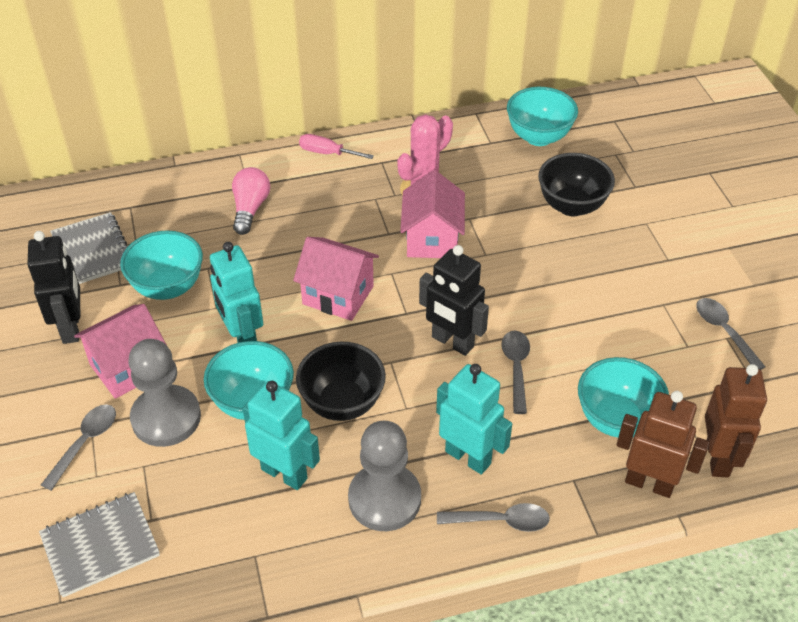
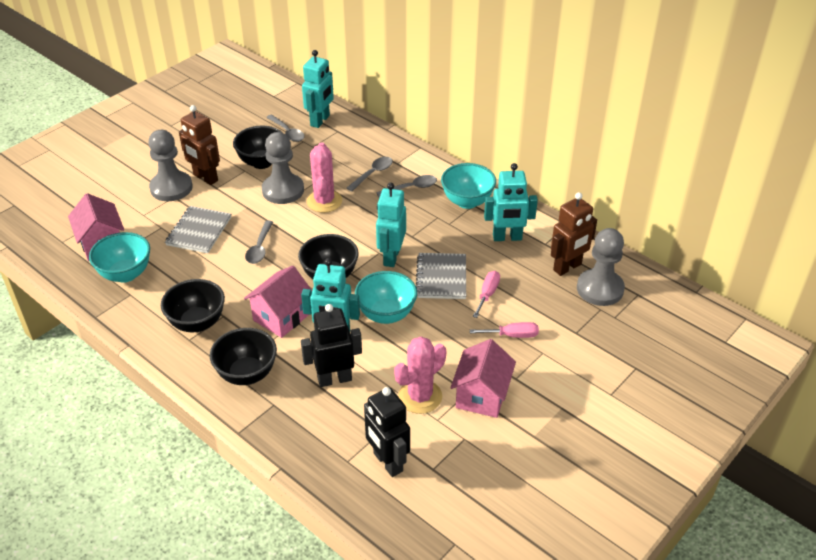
black bowl: [296,342,386,421] [538,153,615,216] = 2 -> [161,279,225,332] [210,328,277,385] [233,126,283,169] [298,234,359,279] = 4
grey pawn: [128,339,201,447] [348,421,421,531] = 2 -> [148,130,193,201] [262,132,304,204] [577,228,625,306] = 3
pink cactus: [397,114,453,196] = 1 -> [306,142,342,213] [394,336,446,414] = 2
pink light bulb: [232,167,270,235] = 1 -> none = 0
pink screwdriver: [299,134,374,159] = 1 -> [470,322,539,338] [473,271,500,318] = 2
turquoise bowl: [120,230,203,300] [204,341,294,420] [507,87,578,146] [578,357,669,438] = 4 -> [89,232,150,283] [355,271,417,324] [441,163,496,209] = 3
turquoise robot: [210,242,263,343] [243,381,320,490] [436,364,512,475] = 3 -> [301,258,360,331] [302,50,334,128] [376,182,406,267] [484,163,538,241] = 4

